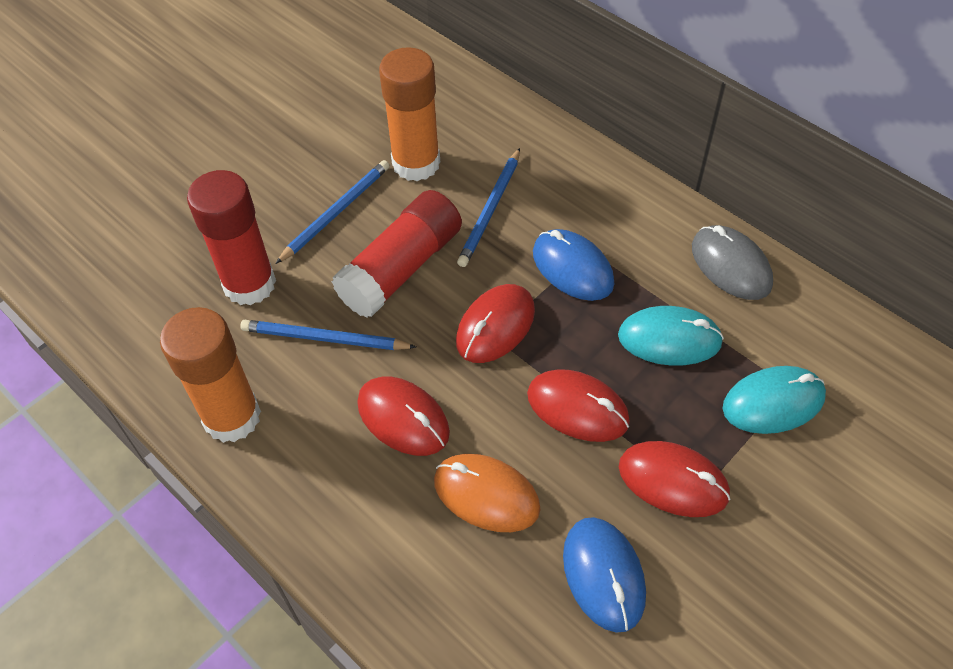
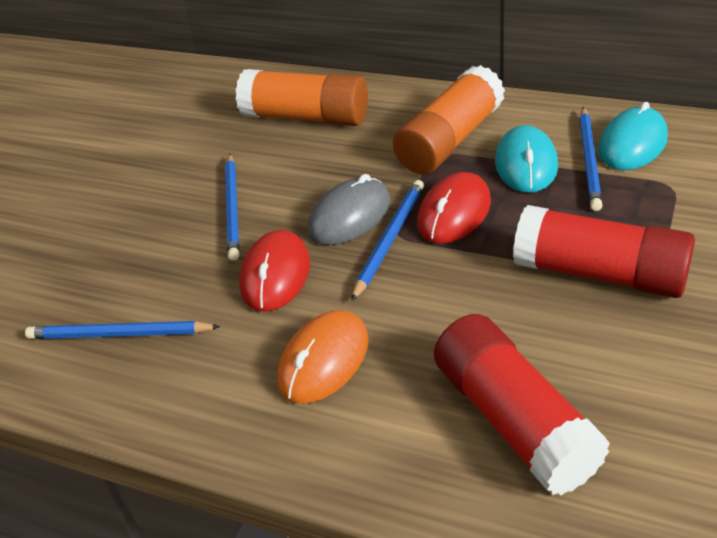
blue mouse: [533,229,614,301] [563,517,646,633] = 2 -> none = 0
blue pencil: [240,320,416,350] [276,160,390,264] [457,148,520,267] = 3 -> [25,321,221,339] [225,154,239,261] [351,180,424,301] [580,107,603,211] = 4
red mouse: [357,377,450,456] [456,284,535,363] [527,369,630,442] [619,441,731,517] = 4 -> [239,230,310,312] [417,172,491,244] = 2

